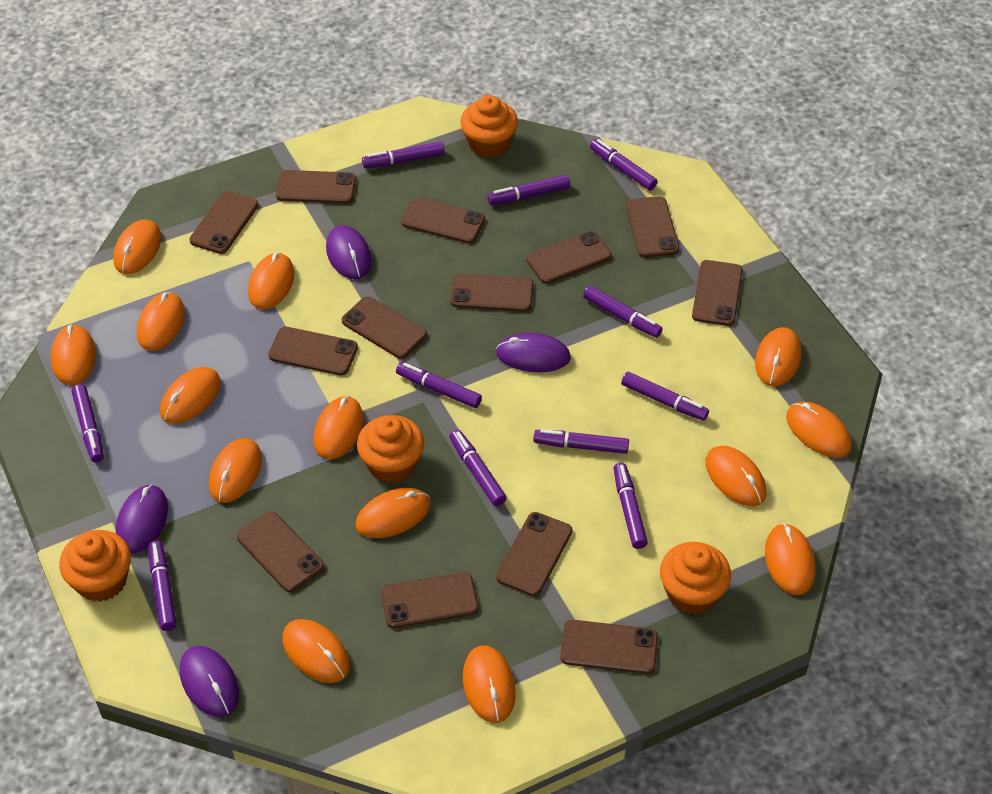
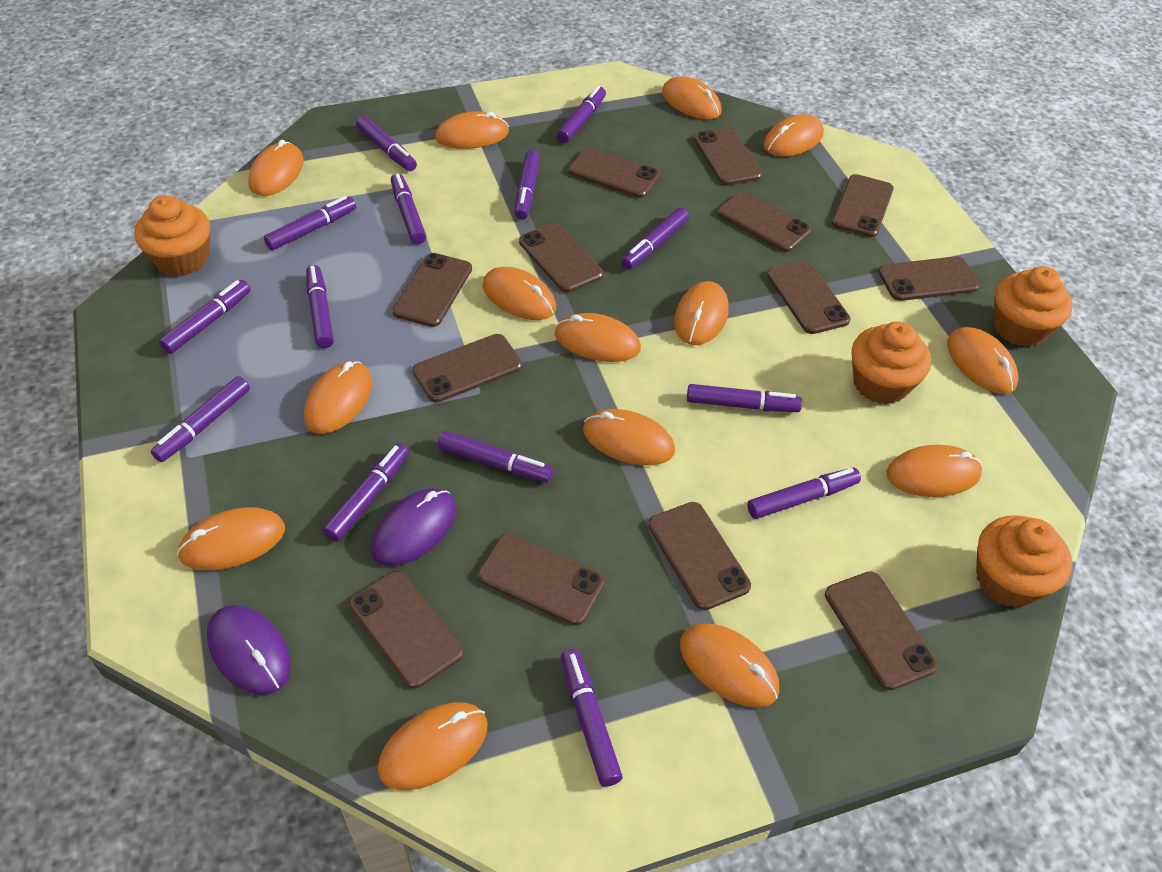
purple marker: [71,384,104,462] [148,541,177,631] [362,142,445,168] [396,362,482,408] [449,430,507,506] [487,175,570,205] [533,429,629,454] [583,285,663,338] [590,139,658,190] [613,463,648,549] [621,372,709,421] = 11 -> [151,376,250,462] [159,280,251,354] [264,196,356,250] [306,265,334,348] [323,443,409,542] [356,115,417,171] [391,173,426,244] [438,431,554,483] [515,150,540,220] [557,86,606,143] [561,649,623,787] [621,207,689,270] [687,384,802,412] [747,467,861,519] = 14
purple mouse: [116,484,168,553] [180,646,239,717] [326,225,372,279] [496,333,571,372] = 4 -> [207,605,291,695] [371,488,456,566] = 2

